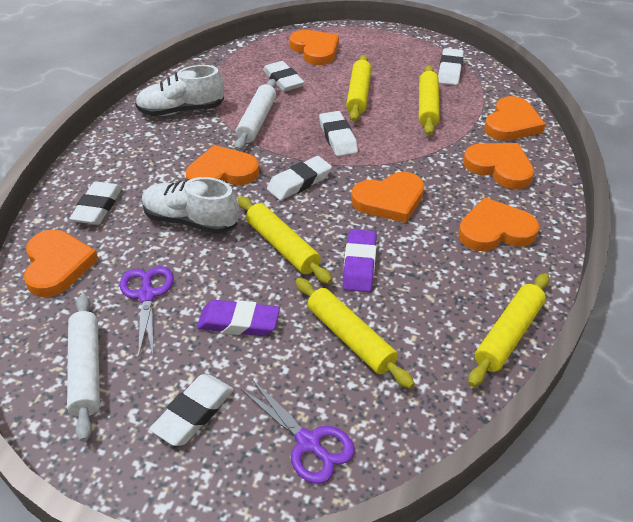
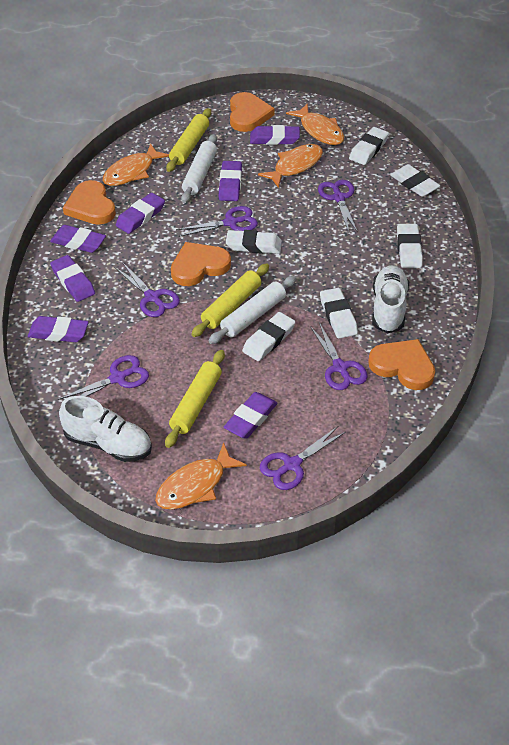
orange fish: none = 0 -> [103,143,169,186] [155,443,247,509] [258,144,323,188] [286,103,344,145] = 4
orange heart: [24,230,98,297] [186,145,259,185] [290,30,339,65] [351,172,424,223] [458,197,539,251] [463,143,534,189] [484,96,546,141] = 7 -> [63,180,116,225] [171,242,231,286] [230,92,275,132] [368,339,435,390] = 4
purple eraser: [197,300,280,336] [342,229,377,292] = 2 -> [28,316,89,342] [50,225,106,253] [50,255,95,302] [116,193,165,234] [219,161,242,201] [224,392,277,439] [250,125,300,145] = 7
purple scissors: [120,266,174,358] [241,379,355,484] = 2 -> [58,355,149,400] [114,262,180,317] [176,206,258,237] [260,426,346,490] [310,323,368,390] [318,180,358,233] = 6
yellow rolling pin: [238,196,332,284] [296,278,415,389] [346,55,371,122] [419,66,440,135] [468,273,549,387] = 5 -> [165,350,225,448] [166,108,211,172] [192,264,269,337] = 3

